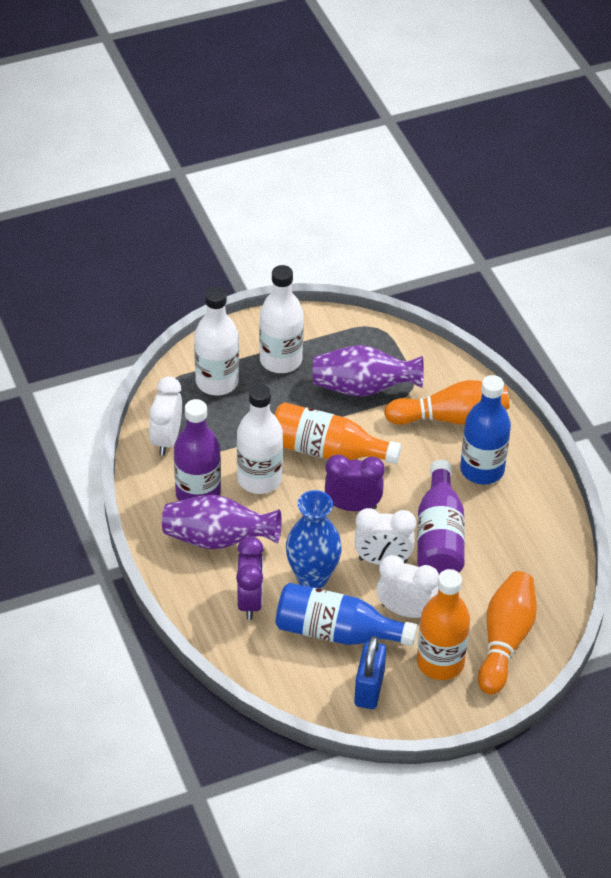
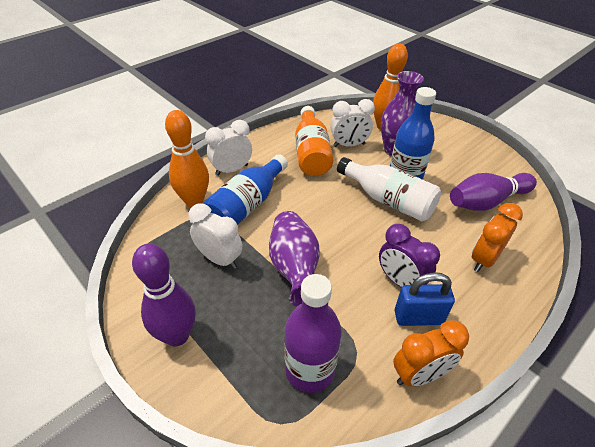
blue vase: [286,490,342,589] = 1 -> none = 0
orange bottle: [275,402,401,464] [417,569,470,680] = 2 -> [295,106,333,176] = 1
orange clock: none = 0 -> [393,320,469,387] [472,203,523,272] = 2
purple bottle: [174,399,221,501] [417,460,465,574] = 2 -> [284,274,342,393] = 1
purple bowling pin: none = 0 -> [132,244,196,346] [450,173,537,211] = 2
purple clock: [236,536,264,620] [325,455,385,511] = 2 -> [379,224,440,287] = 1
white bottle: [194,287,239,395] [237,384,283,494] [259,265,304,373] = 3 -> [337,157,441,221] = 1

